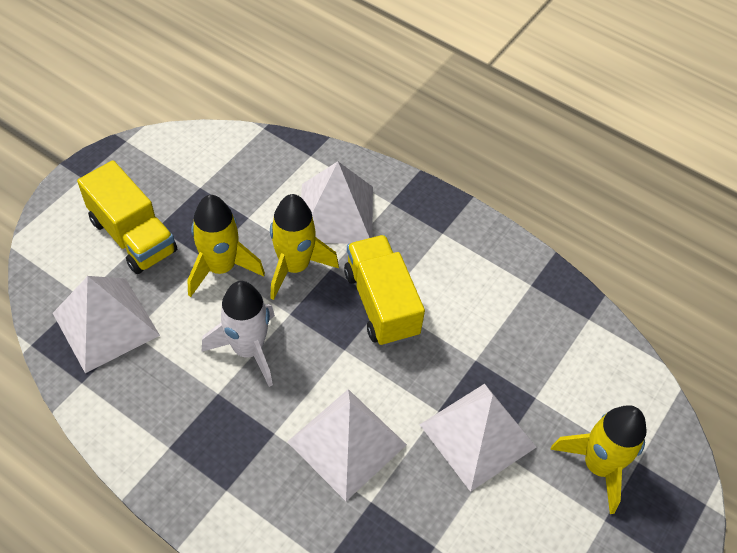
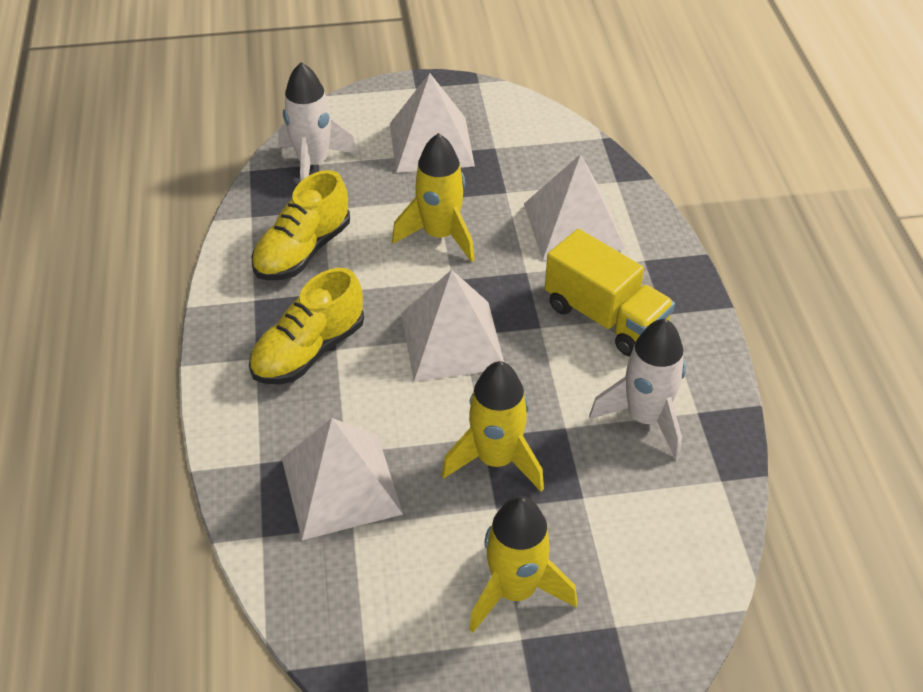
white rocket: [201,281,275,387] = 1 -> [278,62,358,181] [589,318,686,459] = 2
yellow shoe: none = 0 -> [249,268,364,384] [251,170,350,281] = 2
yellow truck: [77,160,177,274] [344,235,425,346] = 2 -> [545,229,675,356] = 1

